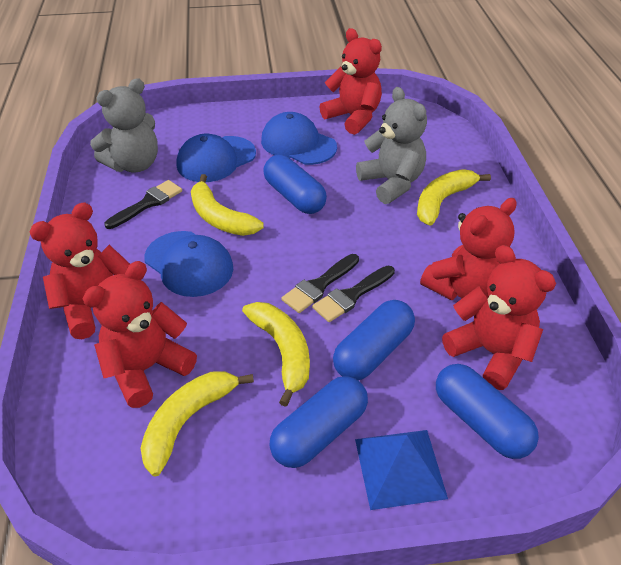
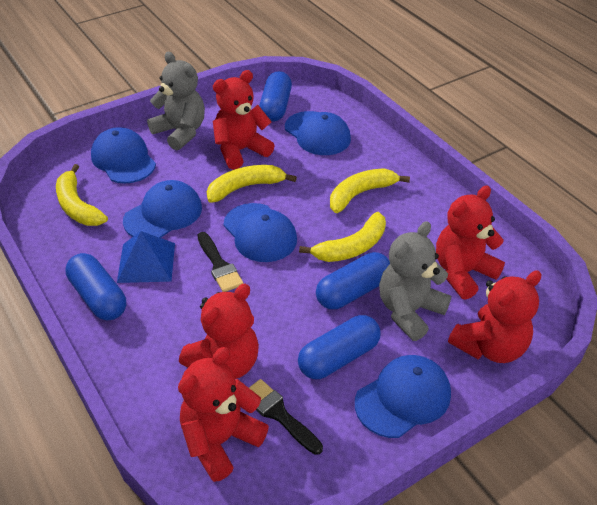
black brush: [104,180,182,229] [281,254,359,313] [312,266,395,322] = 3 -> [197,232,244,292] [249,379,323,455] = 2
blue cap: [144,231,233,297] [177,134,256,182] [261,112,337,165] = 3 -> [91,127,156,184] [123,180,202,238] [223,203,297,262] [285,111,351,155] [355,355,451,438] = 5

